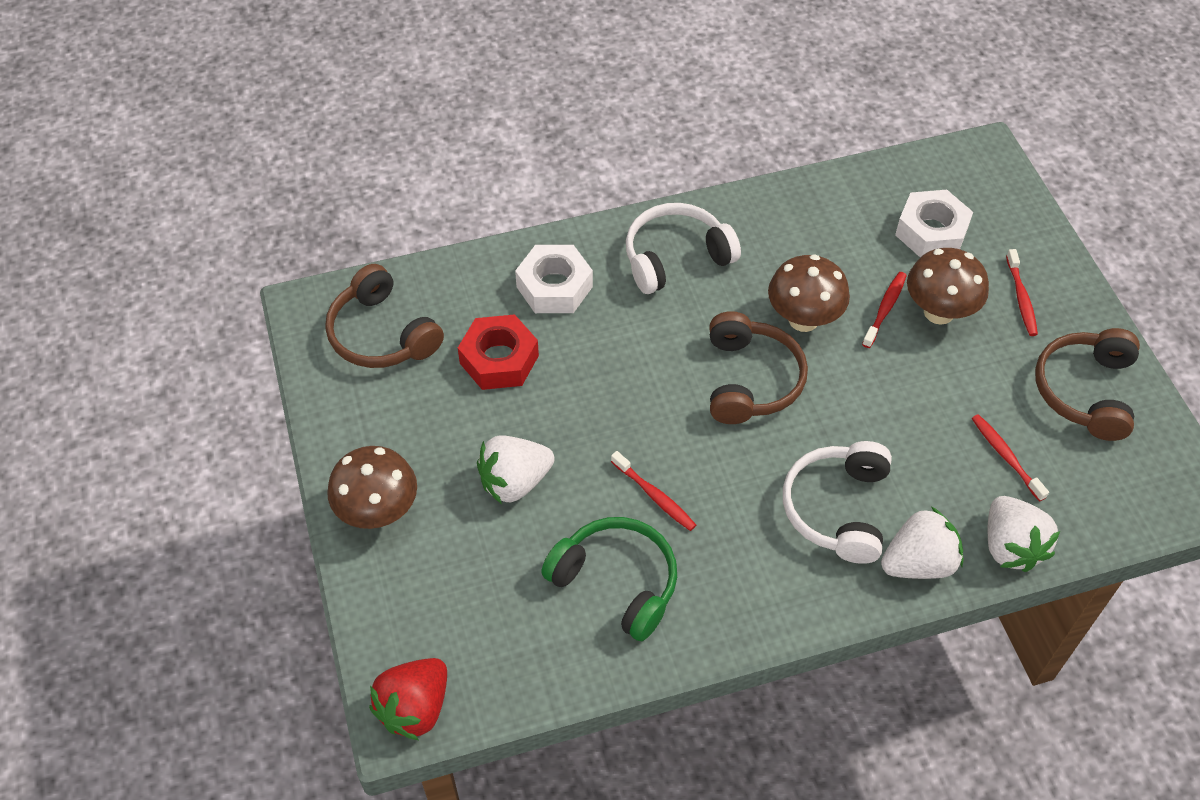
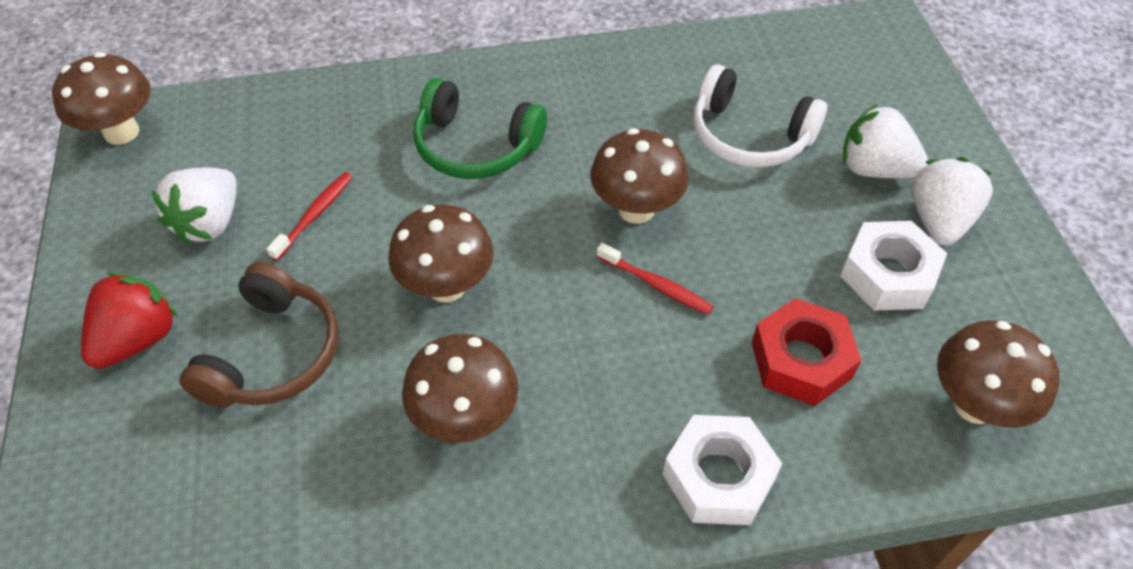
brown headphones: [325,264,444,368] [709,311,808,424] [1035,328,1140,441] = 3 -> [179,262,339,408] = 1
brown mushroom: [327,446,417,529] [768,254,850,332] [907,248,989,325] = 3 -> [52,52,151,145] [388,204,494,303] [402,334,519,443] [590,128,689,224] [937,320,1059,428] = 5
red toothbrush: [611,451,696,531] [862,272,907,348] [972,414,1049,502] [1006,249,1038,336] = 4 -> [267,172,353,261] [597,243,713,315] = 2
white headphones: [626,203,741,294] [783,441,892,564] = 2 -> [694,65,827,167] = 1

